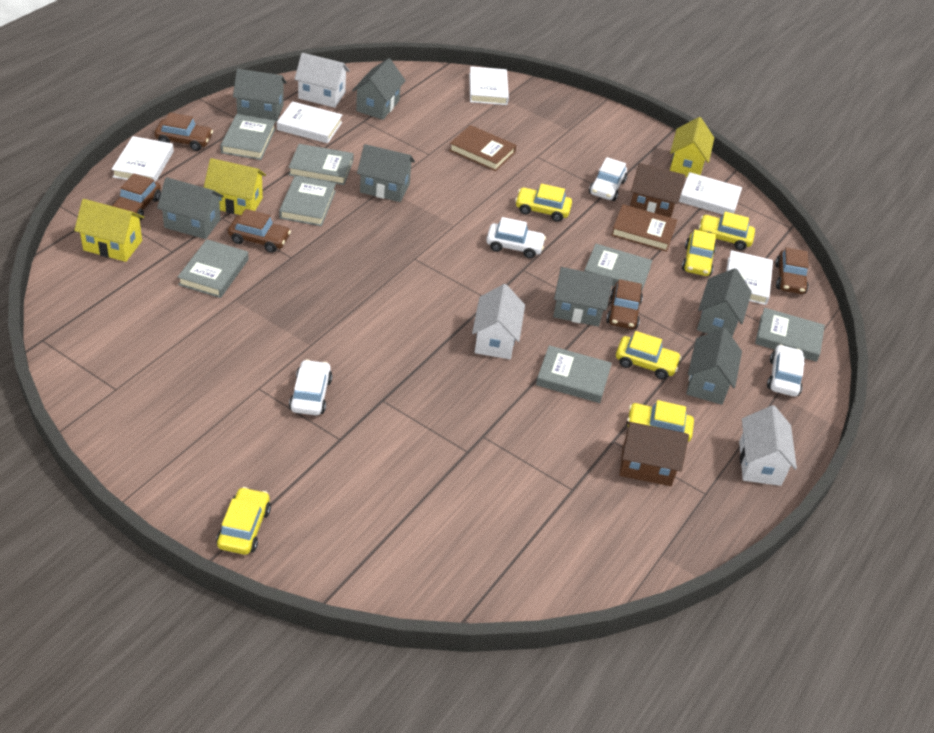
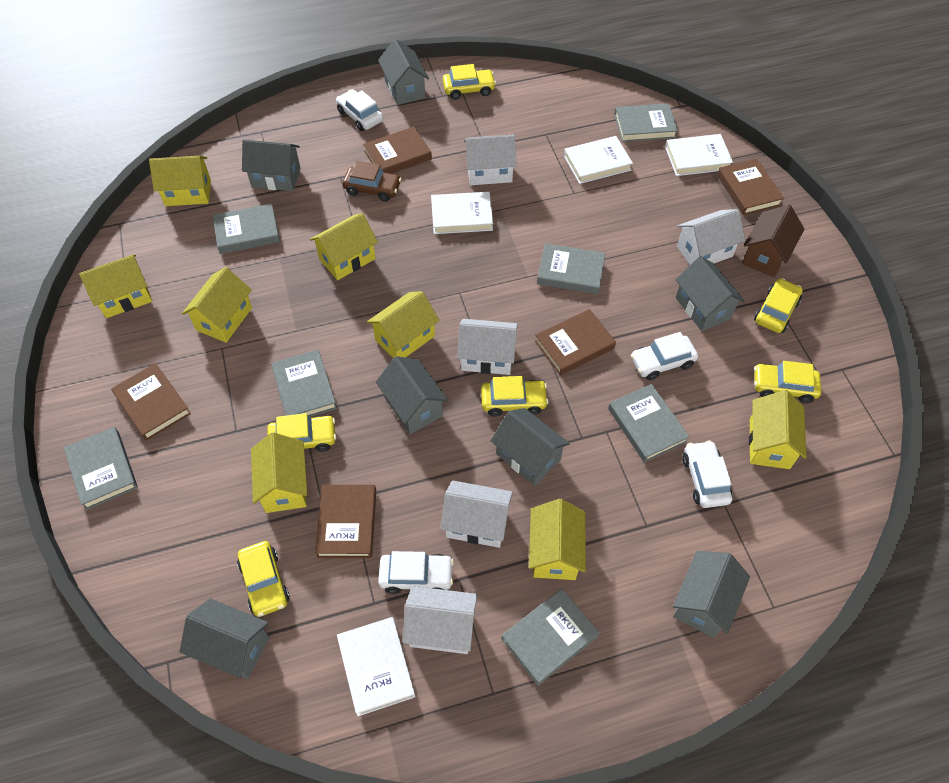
brown book: [449,125,516,171] [611,204,677,252] = 2 -> [111,363,191,441] [315,485,376,558] [363,126,432,173] [535,309,616,376] [717,159,784,215] = 5
brown car: [112,173,161,221] [155,112,213,151] [228,209,291,253] [606,279,643,329] [775,247,809,294] = 5 -> [342,161,401,202] = 1
brown house: [620,421,689,486] [630,163,686,218] = 2 -> [742,205,804,277] = 1
white book: [112,136,174,182] [277,101,342,143] [469,66,509,105] [679,172,742,215] [726,250,773,305] = 5 -> [337,617,415,716] [431,192,493,234] [564,136,633,184] [665,134,733,176] = 4
white house: [294,53,350,108] [472,284,525,359] [739,405,797,486] = 3 -> [402,586,478,654] [440,480,513,548] [457,319,518,375] [464,134,517,185] [677,209,745,265] = 5
yellow house: [74,199,144,262] [204,158,266,215] [670,117,714,177] = 3 -> [79,254,152,318] [149,156,211,206] [182,267,252,343] [251,432,307,513] [310,213,378,280] [367,291,440,358] [529,499,586,580] [749,390,806,469] = 8

